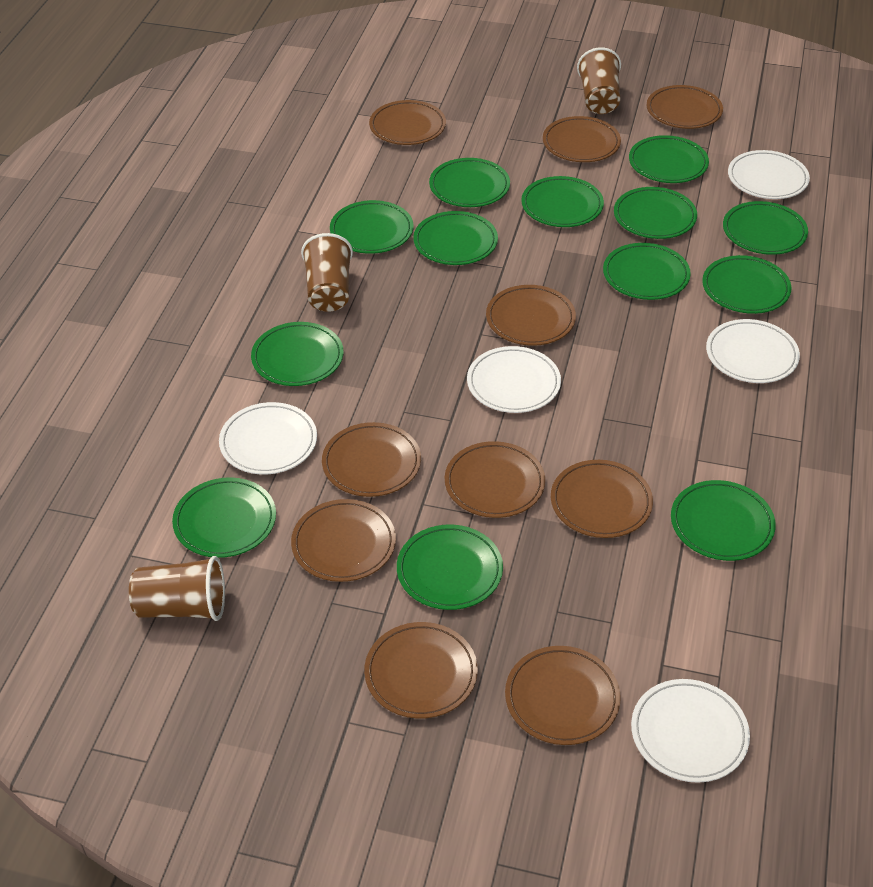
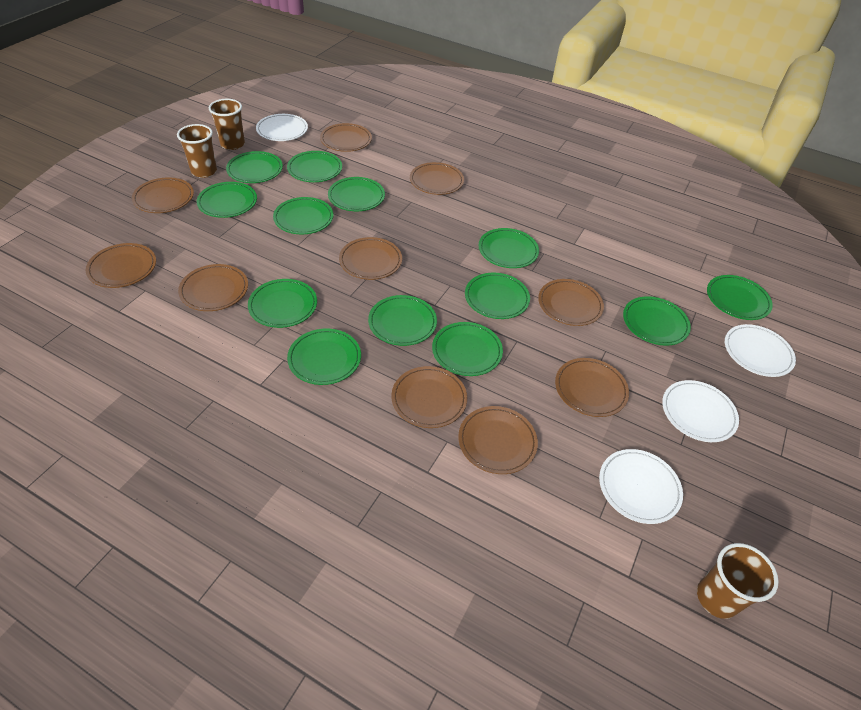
white plate: [219,402,317,474] [467,346,561,413] [631,679,750,783] [706,319,800,383] [728,150,810,199] = 5 -> [256,114,308,141] [599,449,683,524] [662,380,739,442] [725,324,796,377] = 4

